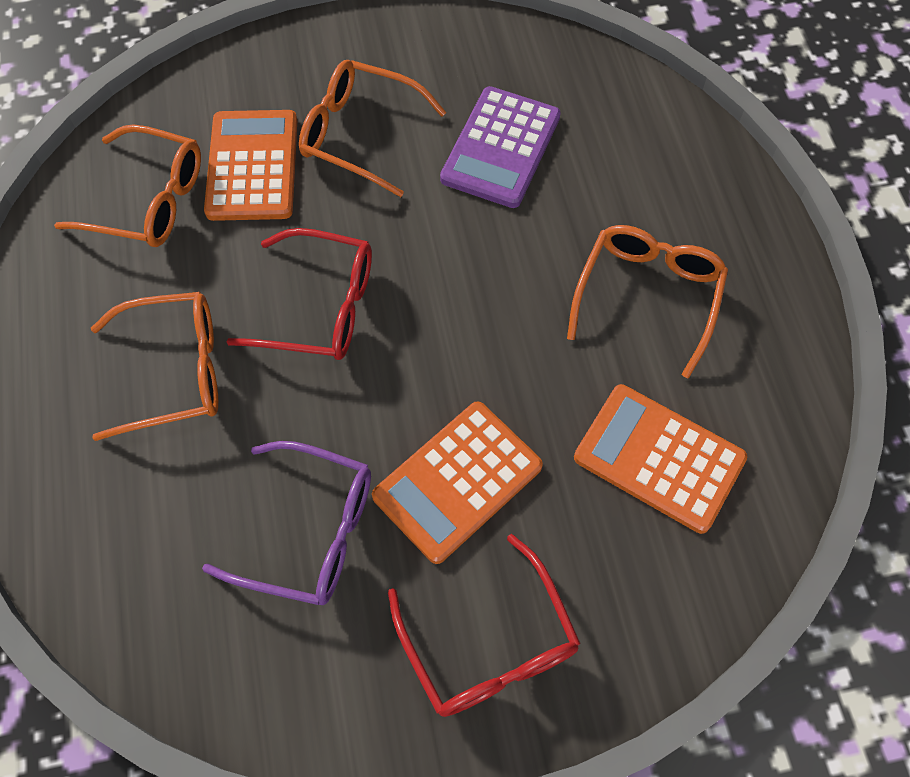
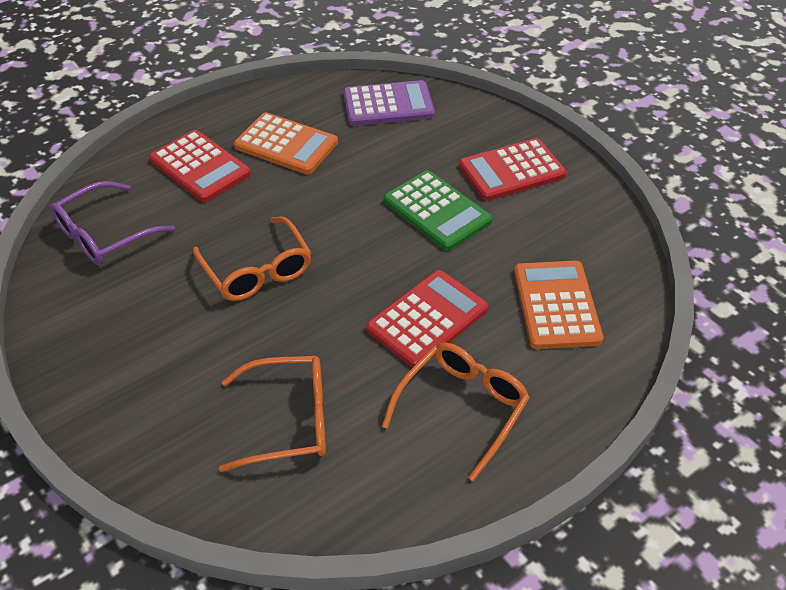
green calculator: none = 0 -> [384,170,492,251] = 1
orange calculator: [204,110,297,221] [372,401,543,564] [574,384,747,534] = 3 -> [234,112,338,174] [514,261,603,349] = 2
orange glasses: [54,124,201,247] [91,292,218,441] [299,60,447,197] [567,225,728,379] = 4 -> [193,217,311,301] [219,356,326,472] [382,342,530,481] = 3
red calculator: none = 0 -> [149,130,251,202] [366,270,488,368] [459,138,567,201] = 3
red glasses: [227,228,372,360] [388,534,581,717] = 2 -> none = 0

